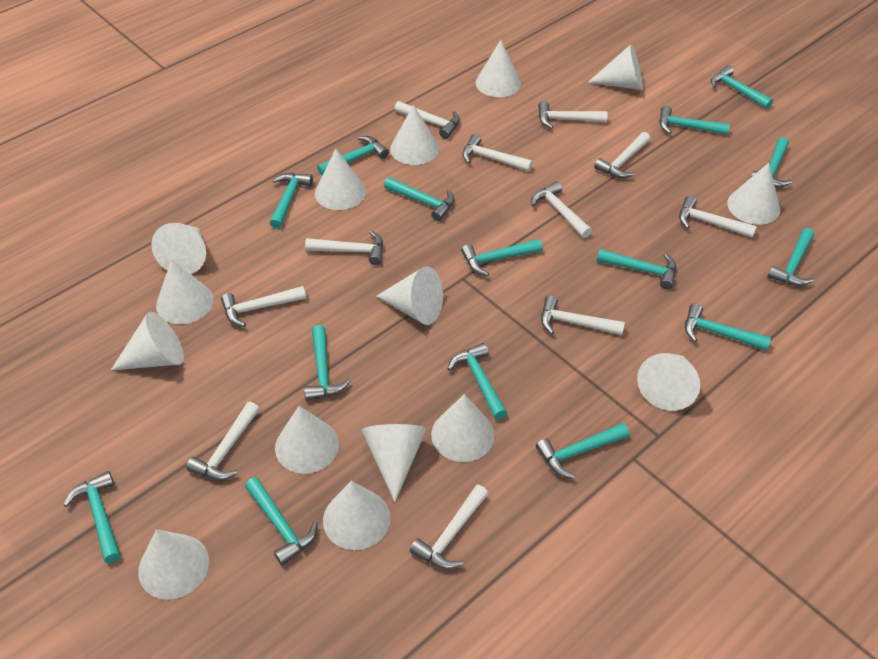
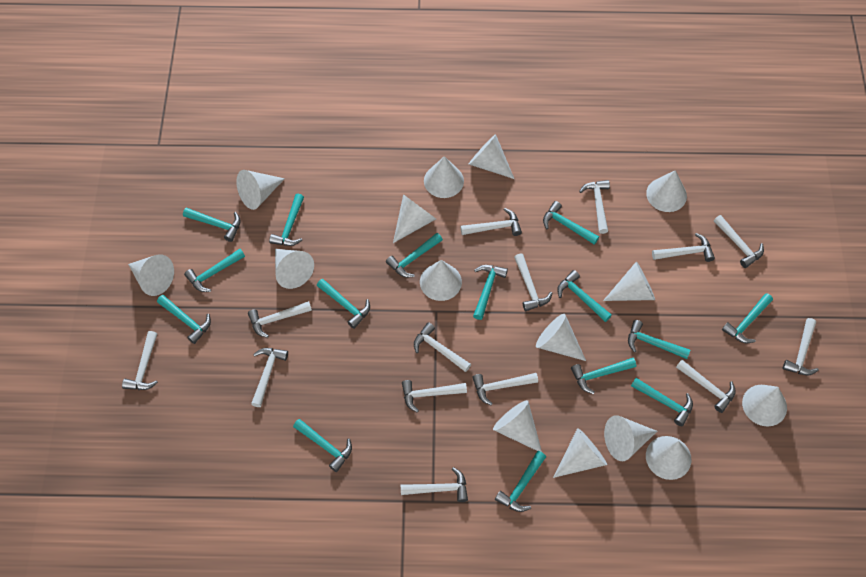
white hammer: [186,402,259,480] [221,286,306,327] [305,230,383,265] [394,101,460,139] [410,485,488,569] [462,134,533,171] [531,181,592,238] [538,101,608,129] [541,295,625,335] [594,132,650,178] [679,196,757,238] = 11 -> [122,331,158,390] [248,301,312,338] [251,348,288,407] [401,467,468,502] [402,380,467,412] [414,322,471,372] [460,208,522,236] [472,373,538,405] [514,253,553,311] [579,180,610,234] [652,233,715,262] [676,360,736,413] [714,215,764,268] [783,318,819,375] = 14

